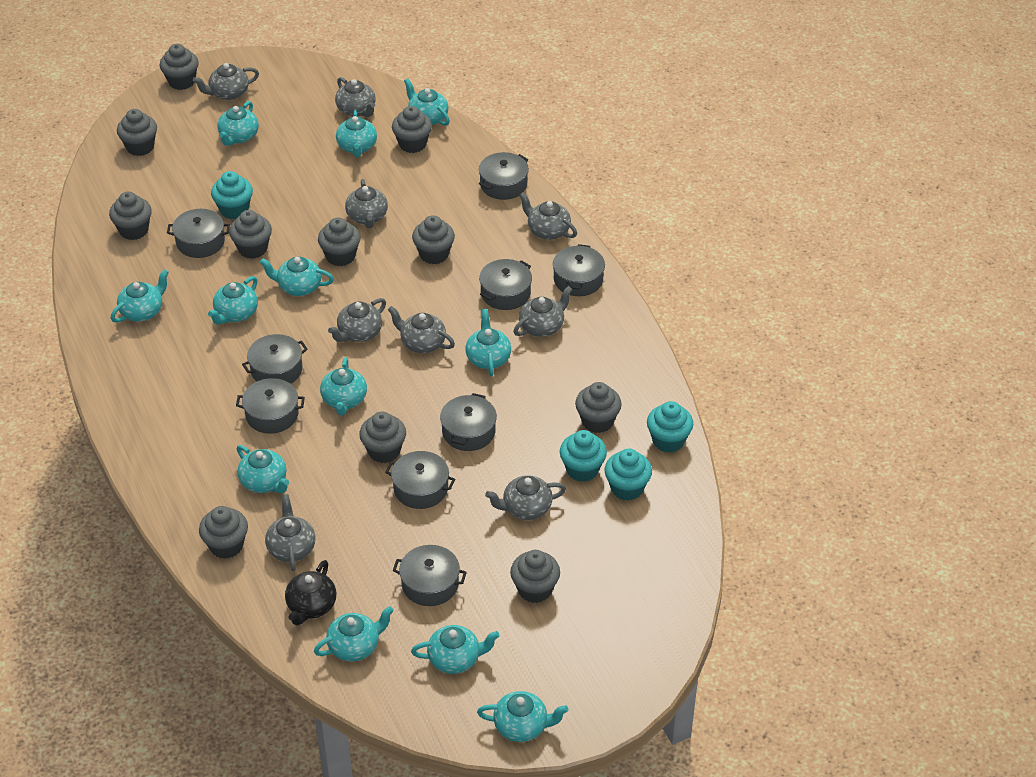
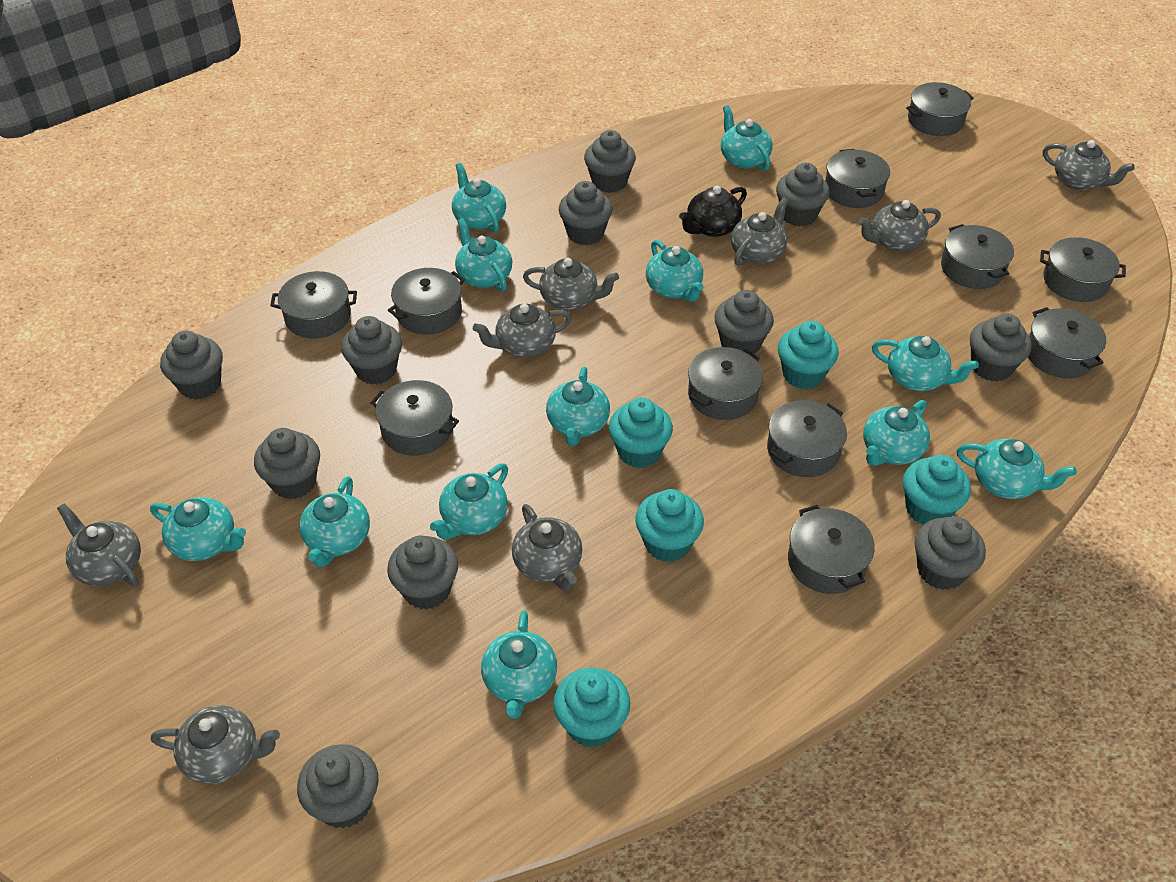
grey pot: [167,209,230,258] [236,378,305,434] [242,334,308,384] [385,451,455,509] [393,545,467,606] [440,393,497,451] [479,152,529,200] [479,259,532,310] [553,244,605,296] = 9 -> [270,271,357,338] [371,380,459,456] [388,268,465,335] [688,347,763,420] [767,400,847,477] [788,505,875,594] [825,149,890,208] [906,82,974,136] [941,224,1014,289] [1028,307,1106,378] [1040,237,1126,302] = 11
grey teapot: [193,63,259,100] [265,494,315,571] [328,298,386,342] [335,77,376,117] [345,179,388,228] [388,306,455,353] [485,475,566,520] [514,286,573,337] [519,192,577,240] = 9 -> [57,504,141,586] [151,705,280,784] [473,304,572,358] [512,504,582,591] [523,258,619,310] [731,197,788,266] [859,200,941,252] [1043,140,1135,190] = 8
turquoise cupcake: [211,171,253,219] [560,430,607,482] [604,449,652,501] [647,401,693,453] = 4 -> [553,667,630,748] [609,397,673,468] [635,489,704,562] [778,321,839,389] [903,455,971,525] = 5

